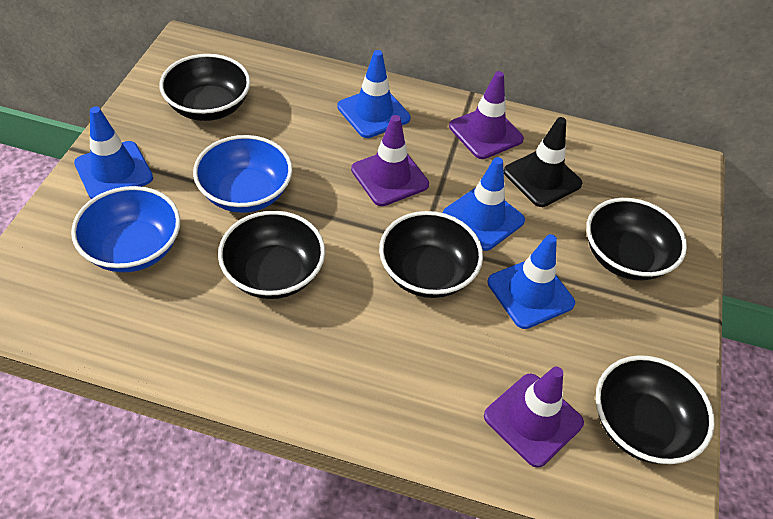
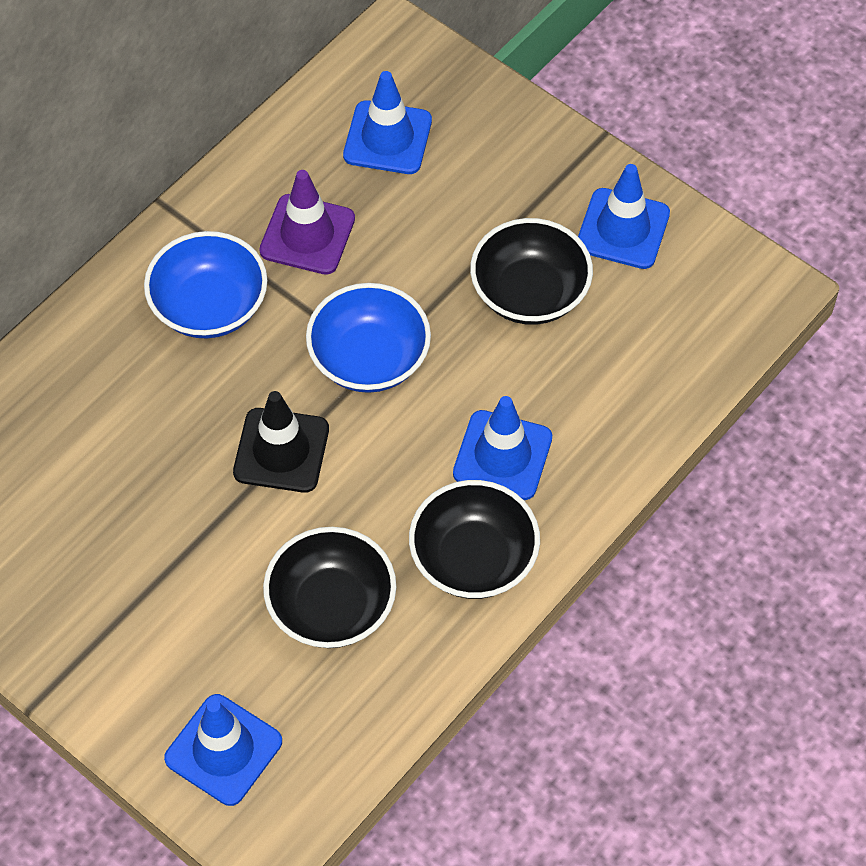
black bowl: [159,54,250,121] [218,211,325,299] [379,211,483,298] [586,198,687,280] [596,355,715,464] = 5 -> [263,527,396,648] [409,480,540,599] [470,218,593,325] = 3
purple traffic cone: [351,115,429,206] [449,71,524,159] [484,367,584,468] = 3 -> [259,170,355,275] = 1

